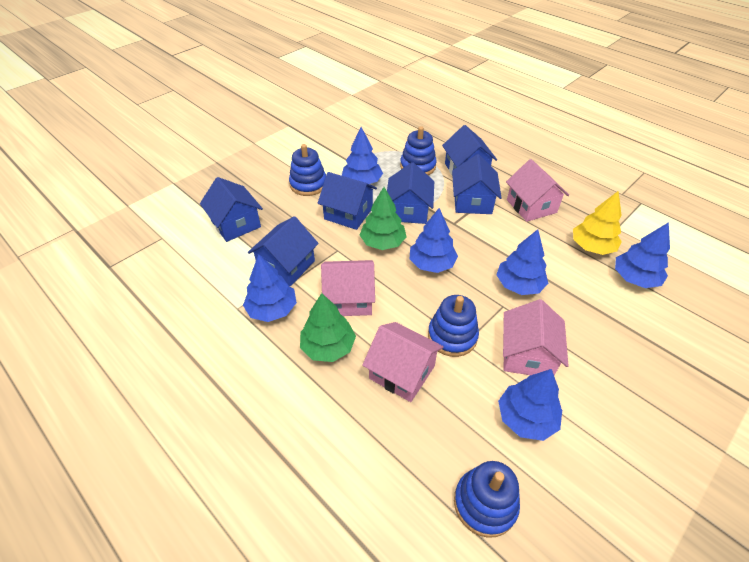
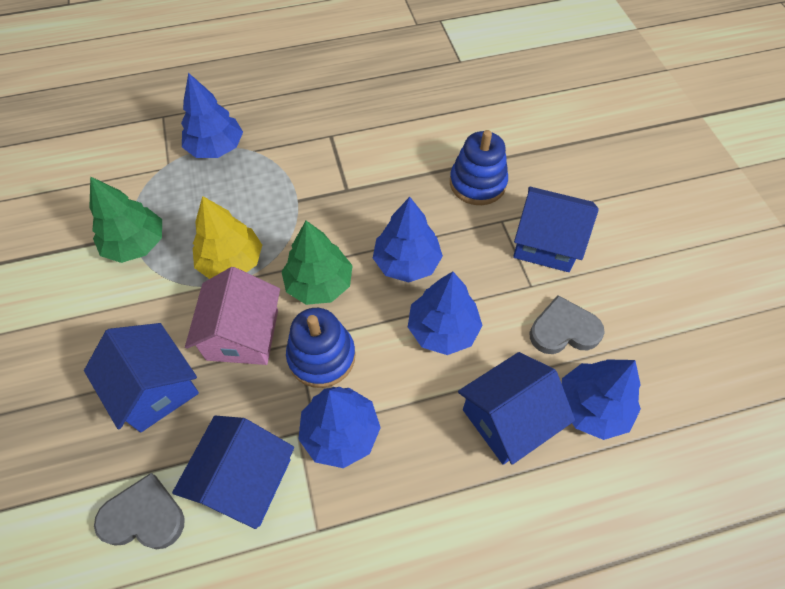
blue house: [200,177,263,242] [248,216,319,286] [318,172,377,230] [387,162,434,224] [442,125,497,175] [452,154,502,214] = 6 -> [84,323,199,433] [172,415,294,529] [458,352,575,465] [513,187,599,272] = 4
blue stacking toy: [289,144,326,196] [400,126,437,175] [428,295,479,357] [454,461,520,538] = 4 -> [286,308,356,388] [450,130,508,205] = 2
blue tree: [243,254,297,322] [342,127,383,184] [410,208,458,273] [496,229,548,295] [498,369,562,441] [615,222,670,288] = 6 -> [181,73,243,158] [298,387,381,468] [373,197,443,282] [408,272,483,355] [562,359,641,440] = 5
grey heart: none = 0 -> [94,473,185,549] [530,295,605,354] = 2
pink house: [321,260,375,316] [362,322,444,402] [503,299,569,376] [506,159,569,222] = 4 -> [185,267,280,365] = 1

